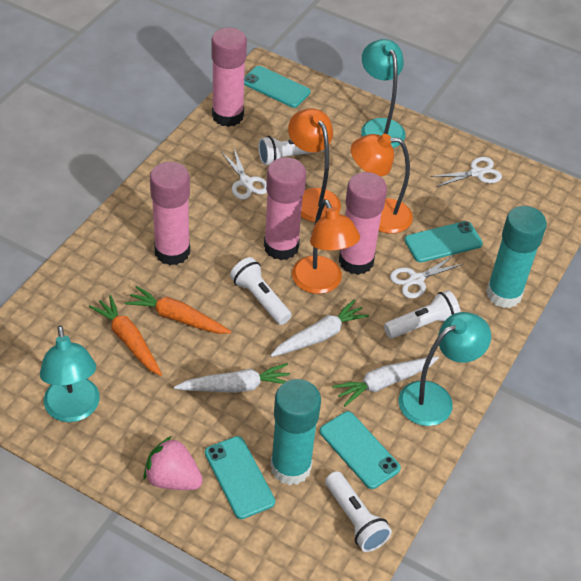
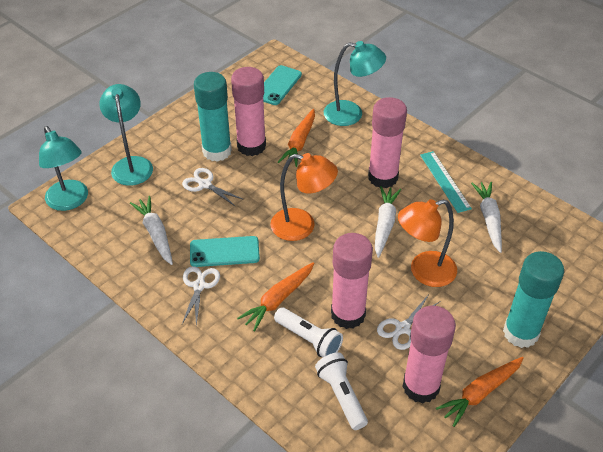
orange carrot: [89,295,162,376] [125,286,231,334] = 2 -> [237,262,314,332] [278,109,315,167] [436,357,524,427] = 3
orange lamp: [288,109,341,222] [292,199,360,294] [351,134,413,234] = 3 -> [270,153,338,241] [398,199,457,287] = 2
pink strawberry: [144,436,203,490] = 1 -> none = 0
turquoise phone: [205,436,275,519] [244,66,311,108] [320,411,401,489] [405,221,483,263] = 4 -> [190,236,260,267] [263,65,302,105] = 2
turquoise ruler: none = 0 -> [420,151,472,213] = 1
white flashlight: [230,257,292,325] [258,136,325,165] [325,471,392,552] [384,290,461,339] = 4 -> [274,307,343,357] [315,352,368,430] = 2

